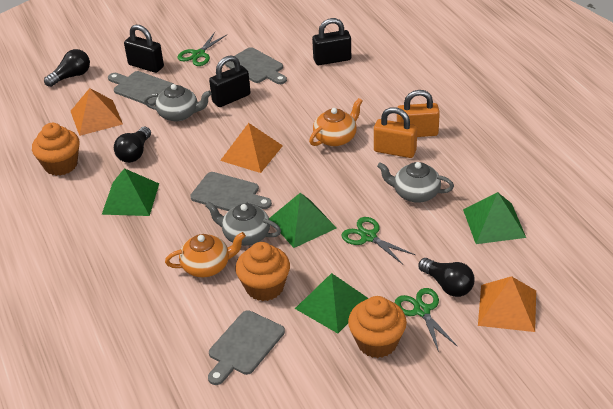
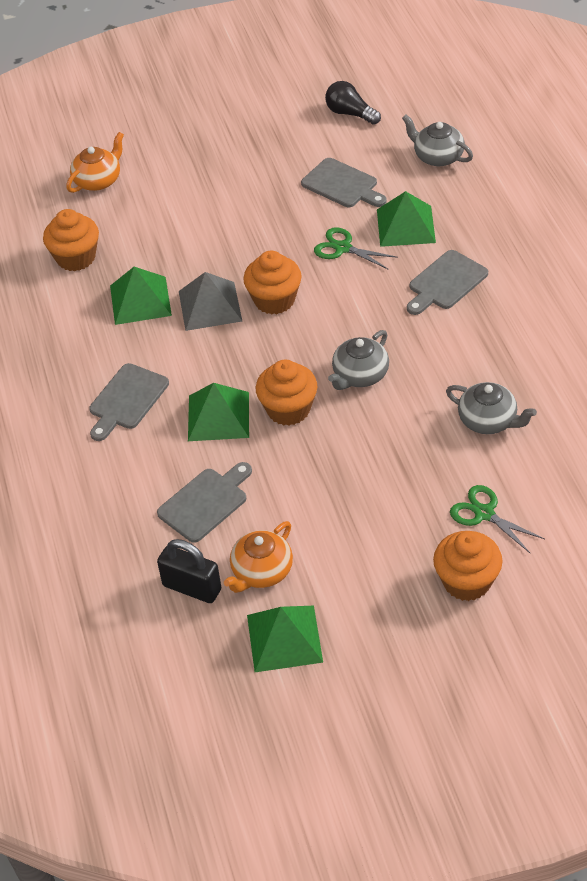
black light bulb: [44,49,90,87] [114,127,151,163] [418,258,475,297] = 3 -> [325,81,381,125] = 1
black padlock: [124,25,164,73] [209,55,250,107] [312,18,351,65] = 3 -> [157,539,221,603] = 1
green scissors: [177,32,228,66] [341,217,415,264] [395,288,458,352] = 3 -> [314,227,398,270] [450,485,545,554] = 2
grey pyramid: none = 0 -> [179,272,242,331] = 1
orange cupcake: [32,123,79,176] [235,242,290,301] [348,296,407,358] = 3 -> [43,209,99,271] [243,251,302,314] [256,359,317,426] [433,531,503,601] = 4
orange padlock: [374,107,417,158] [397,90,440,137] = 2 -> none = 0
orange pyramid: [71,88,123,136] [220,123,283,173] [478,276,536,332] = 3 -> none = 0

